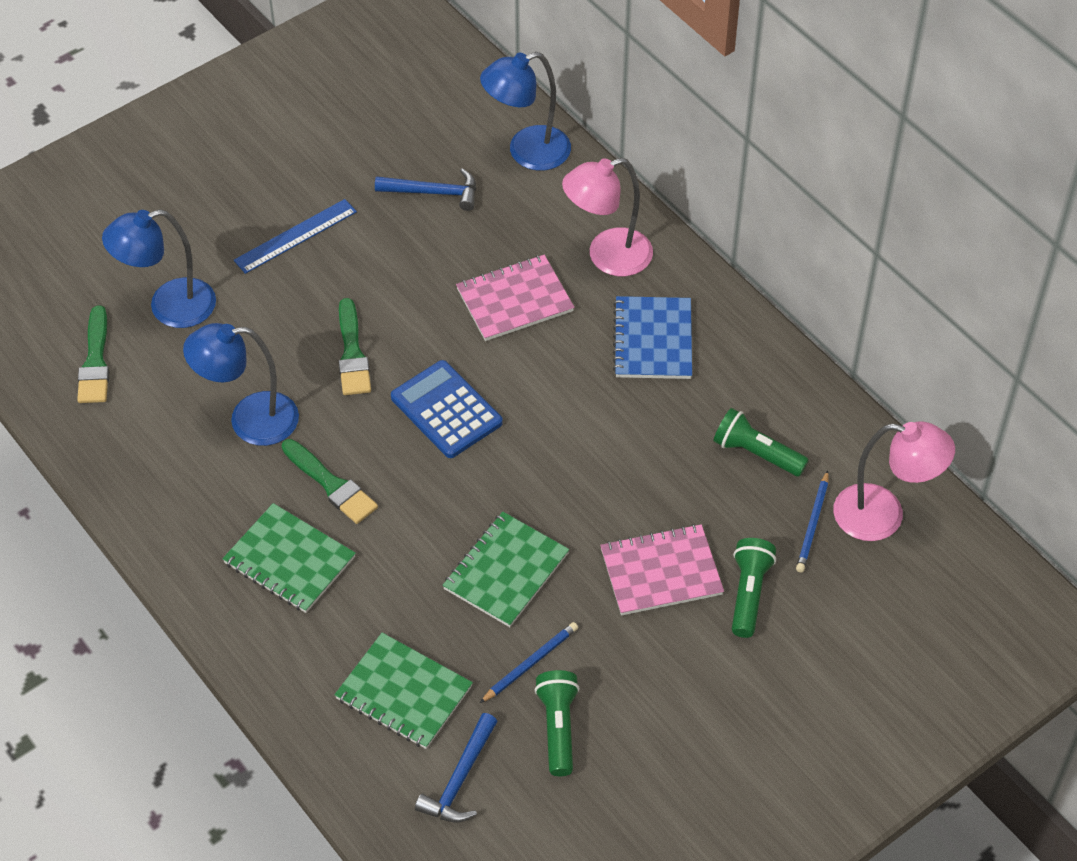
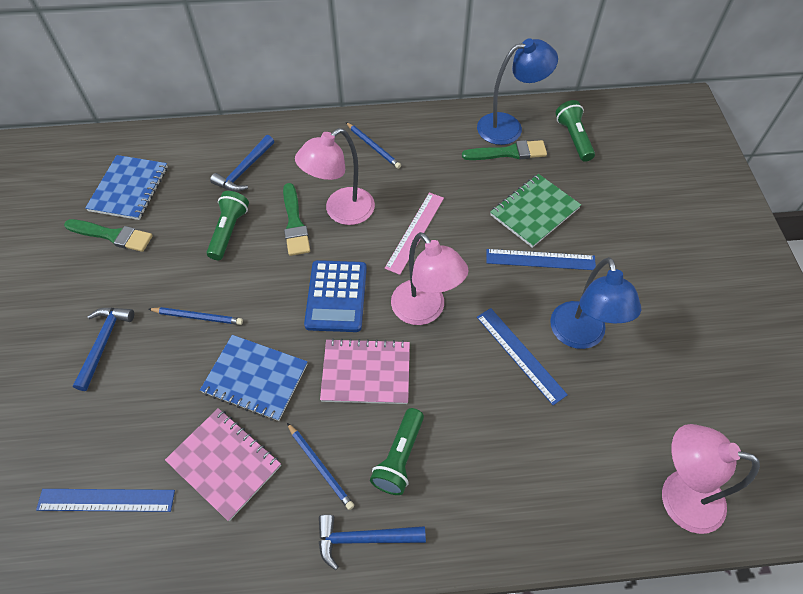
blue hammer: [375,168,476,211] [415,713,498,822] = 2 -> [73,308,134,391] [210,135,274,192] [319,514,426,570] = 3
blue lamp: [102,209,216,328] [183,323,299,446] [480,52,571,171] = 3 -> [477,38,558,145] [550,257,641,349] = 2
blue notebook: [613,296,692,379] = 1 -> [85,155,168,220] [200,335,308,421] = 2
blue pencil: [480,622,578,703] [796,471,829,572] = 2 -> [149,307,243,325] [287,423,354,510] [346,122,401,169] = 3
blue ruler: [234,199,357,274] = 1 -> [36,489,175,512] [477,308,568,405] [486,249,596,270] = 3
green notebook: [222,503,356,613] [334,633,473,749] [443,512,569,627] = 3 -> [490,174,581,248] = 1
pink lamp: [562,158,653,276] [833,422,955,541] = 2 -> [295,128,375,225] [391,232,469,325] [662,424,760,534] = 3
pink ruler: none = 0 -> [385,192,444,275] = 1

